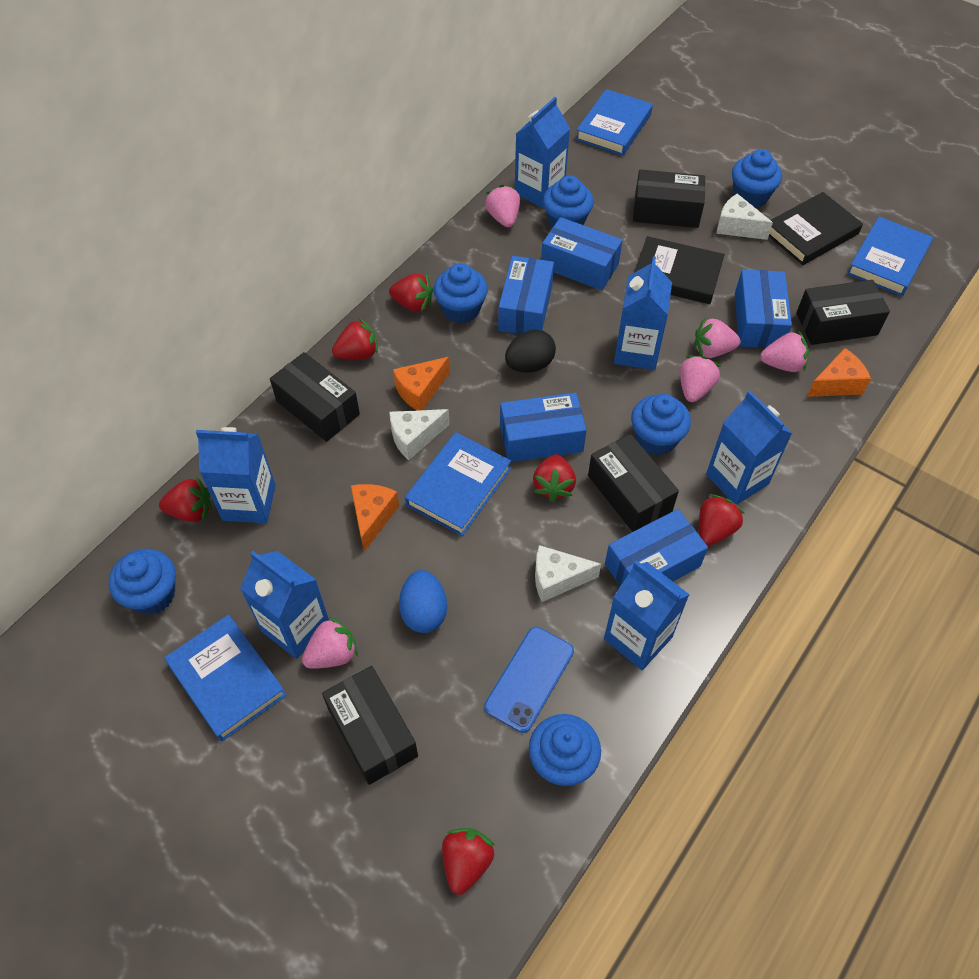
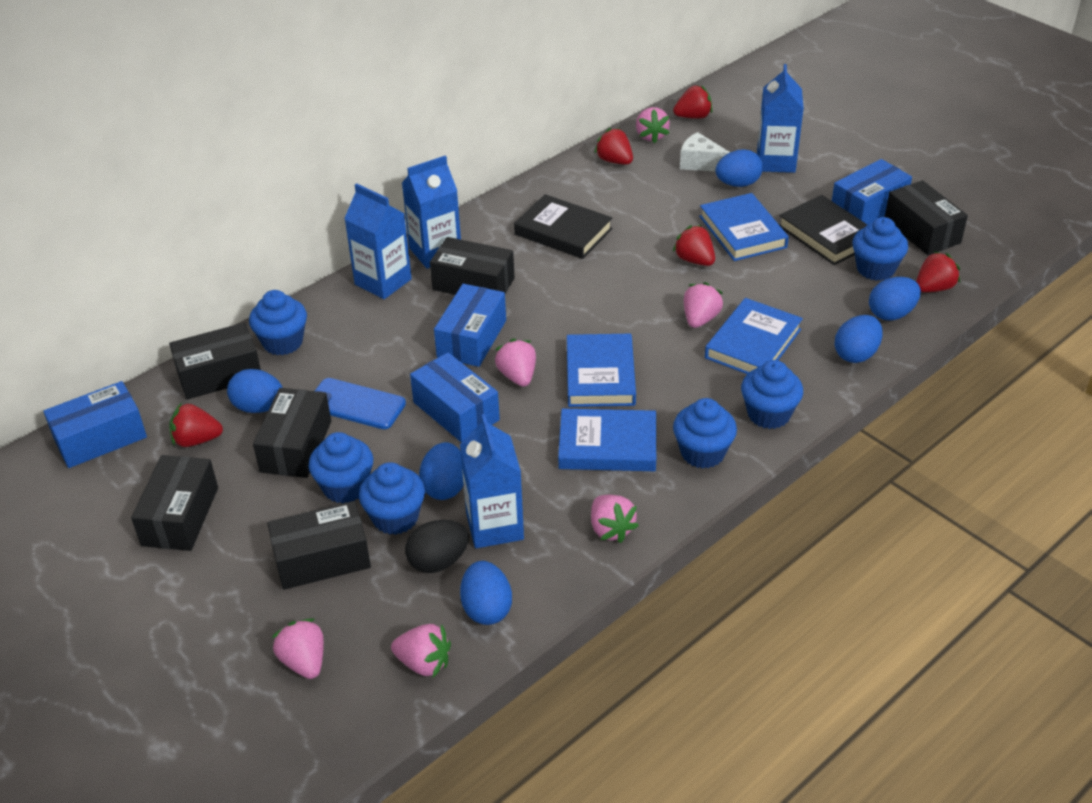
black box: [270,352,360,442] [322,666,418,785] [588,434,679,532] [633,169,705,228] [796,280,890,345] = 5 -> [131,455,218,551] [169,323,261,400] [253,388,331,478] [267,501,371,590] [430,237,515,295] [885,180,968,255] = 6
blue box: [498,256,554,334] [500,393,586,462] [541,217,623,291] [605,509,708,586] [735,269,792,348] = 5 -> [43,381,147,468] [410,352,500,443] [434,284,506,367] [832,159,912,225] = 4
blue carton: [196,427,276,523] [240,551,329,659] [515,97,570,208] [604,561,690,670] [614,257,672,370] [706,391,792,505] = 6 -> [344,183,412,299] [402,156,461,269] [460,414,524,548] [757,64,804,173] = 4
blue egg: [399,570,447,633] = 1 -> [227,369,283,413] [419,442,464,500] [460,561,512,625] [715,149,763,187] [834,315,883,363] [869,277,921,321] = 6
orange cheese: [351,484,399,552] [393,357,450,411] [807,348,871,397] = 3 -> none = 0
pink strawberry: [302,617,358,669] [485,185,520,227] [680,356,721,402] [694,318,741,358] [760,331,809,372] = 5 -> [272,618,324,679] [391,624,451,677] [495,339,536,387] [591,495,639,543] [636,107,670,144] [684,282,723,328] = 6
red strawberry: [159,478,212,522] [332,318,378,359] [389,273,433,312] [442,828,495,895] [533,454,576,502] [699,494,745,546] = 6 -> [169,403,223,447] [595,128,633,165] [673,85,712,119] [673,225,715,266] [916,251,960,292] = 5
white cheese: [389,409,450,460] [535,545,601,602] [716,194,773,240] = 3 -> [680,132,730,172] = 1

